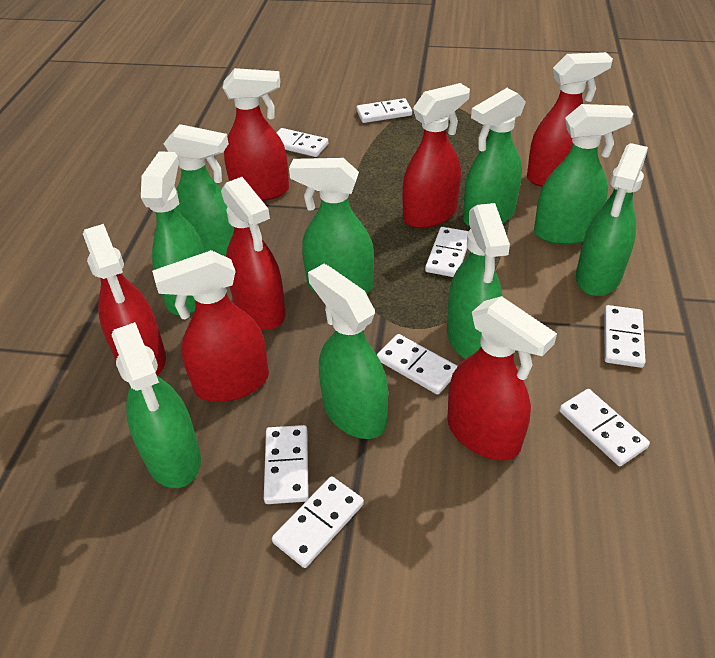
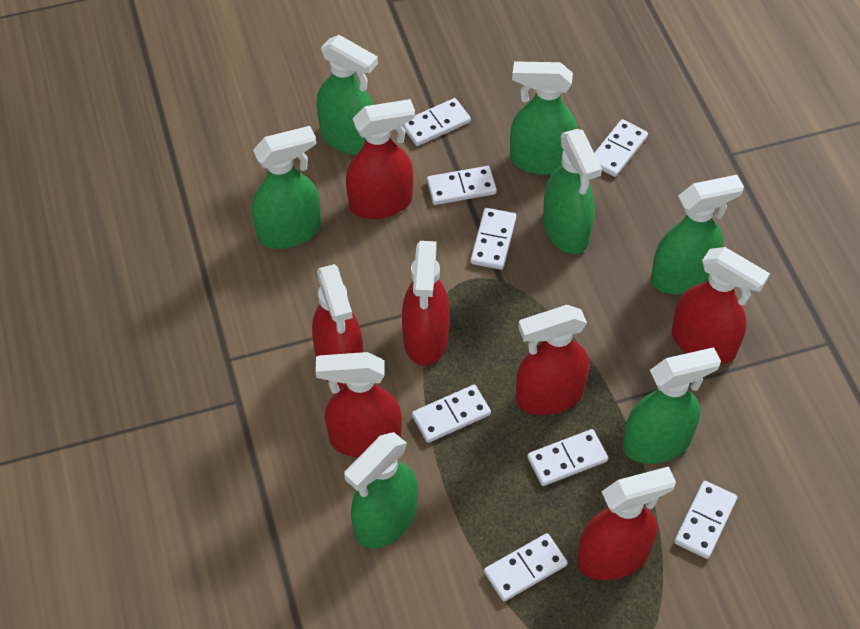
green spray bottle: [111,322,201,488] [141,151,205,315] [164,124,234,257] [289,158,374,294] [308,264,389,439] [447,203,510,359] [463,88,526,227] [534,104,633,245] [576,143,648,296] = 9 -> [252,126,321,249] [316,35,378,155] [344,432,417,548] [510,61,578,175] [543,129,602,254] [622,347,721,464] [651,175,744,294] = 7

